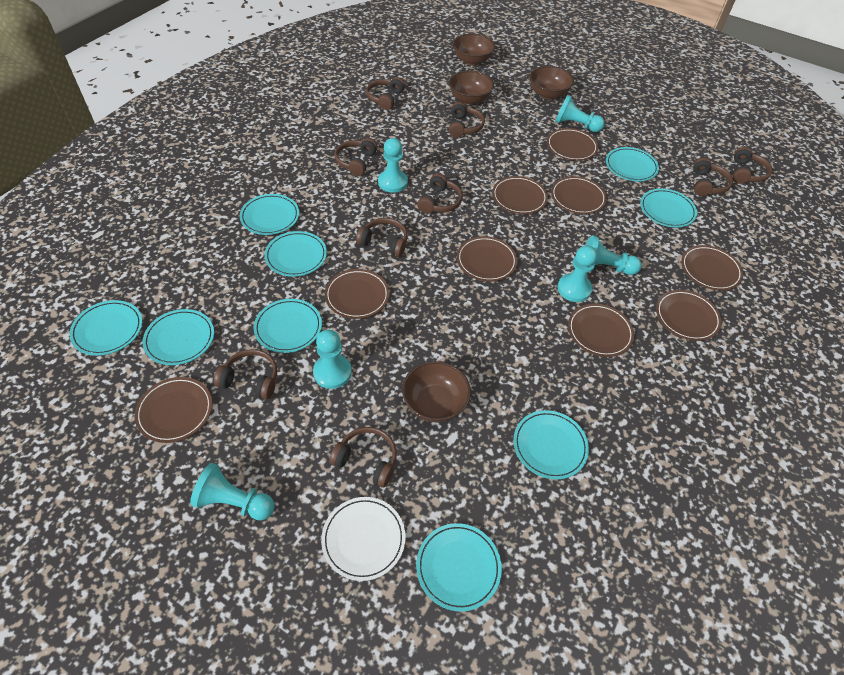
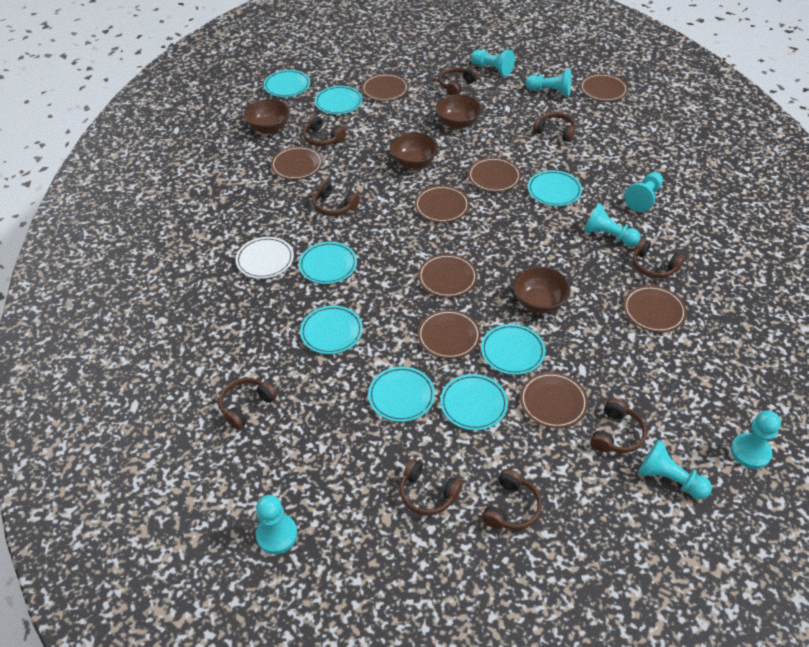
turquoise pawn: [190,463,275,521] [313,330,352,389] [378,138,408,193] [555,95,605,132] [558,245,597,302] [585,235,642,275] = 6 -> [256,495,298,554] [471,50,515,76] [525,69,572,96] [584,204,641,247] [624,172,663,212] [638,440,712,499] [731,411,781,469] = 7
turquoise plate: [69,300,142,356] [143,309,214,365] [240,194,299,235] [254,299,322,353] [264,231,327,277] [416,523,502,611] [513,410,589,479] [606,147,659,182] [640,189,697,228] = 9 -> [264,70,310,97] [299,242,357,284] [300,305,363,354] [315,86,363,114] [368,366,435,422] [440,374,508,430] [481,324,546,375] [528,170,582,206] = 8

